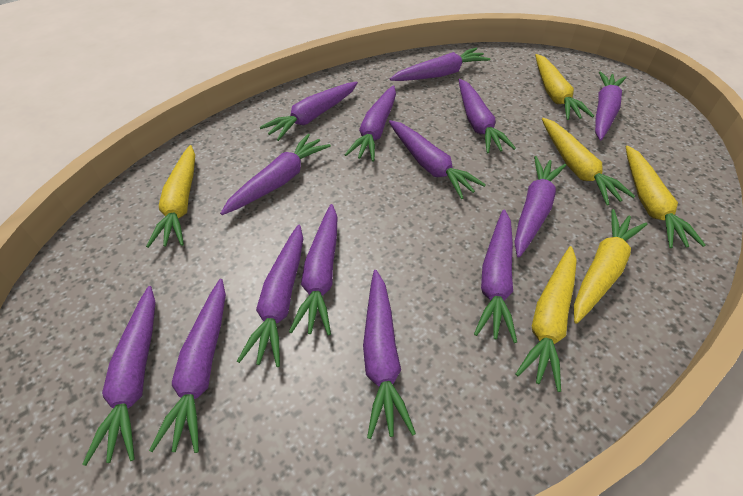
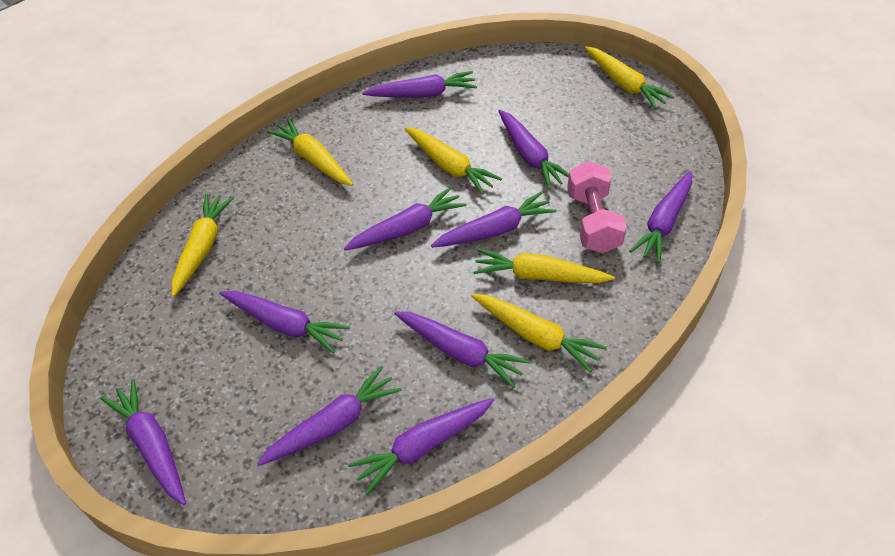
pink dumbbell: none = 0 -> [567,161,627,254] = 1
purple carrot: [82,286,155,466] [149,279,226,453] [220,134,331,215] [237,225,303,367] [260,81,358,141] [289,204,338,336] [345,85,396,161] [363,270,416,439] [389,120,486,199] [390,48,490,81] [459,79,516,154] [474,210,517,343] [514,156,566,258] [595,71,626,141] = 14 -> [100,379,186,505] [219,291,350,353] [257,366,402,466] [344,187,467,250] [348,398,494,495] [362,71,477,98] [394,311,530,388] [431,192,556,248] [498,110,569,189] [629,171,692,263] = 10

